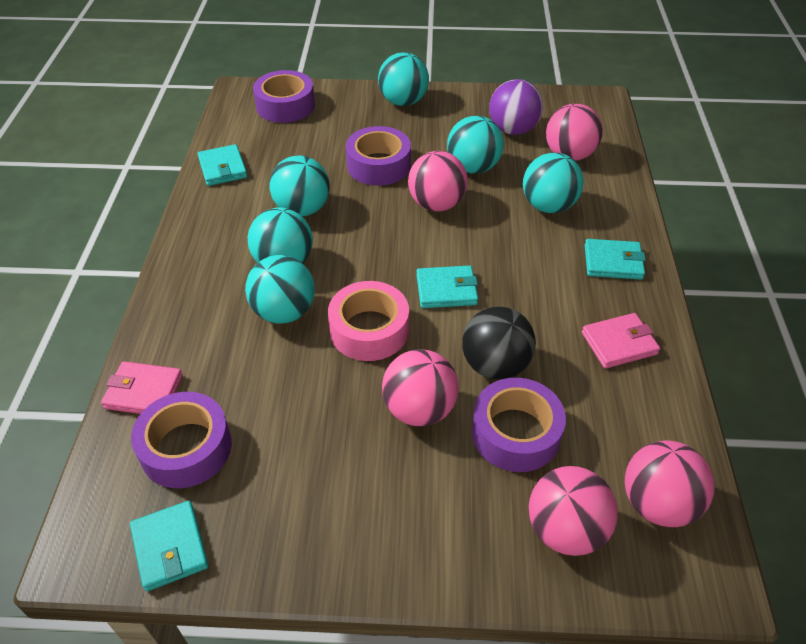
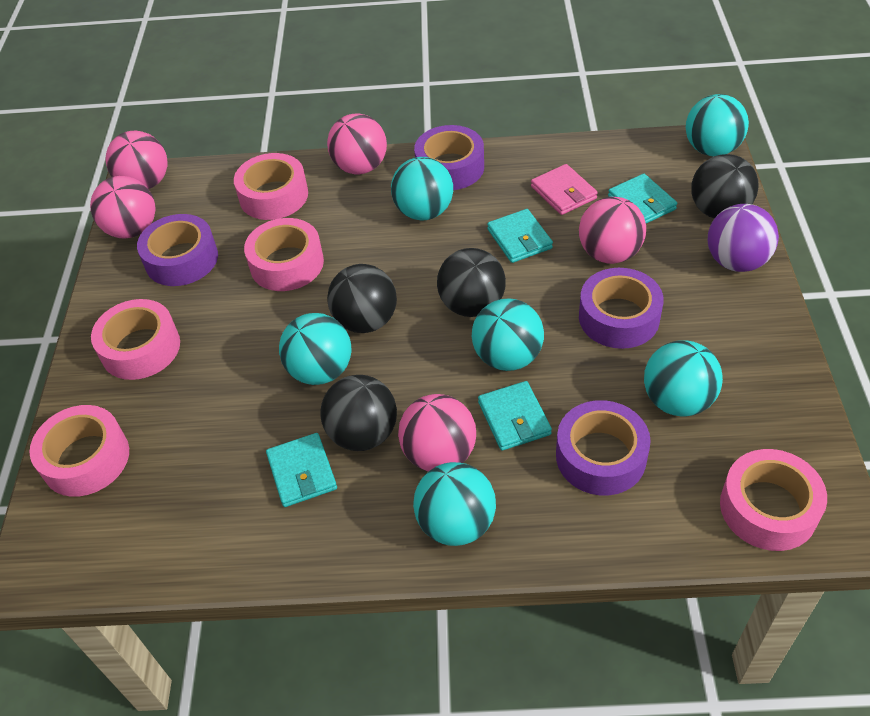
black ball: [462,307,536,380] = 1 -> [320,375,397,451] [327,264,397,333] [437,248,506,317] [691,154,759,219] = 4
pink tape: [328,281,409,361] = 1 -> [29,405,129,497] [91,299,180,380] [234,153,308,220] [244,218,324,291] [720,449,827,551] = 5
pink wallet: [101,361,183,414] [582,313,660,369] = 2 -> [531,164,598,215] = 1

